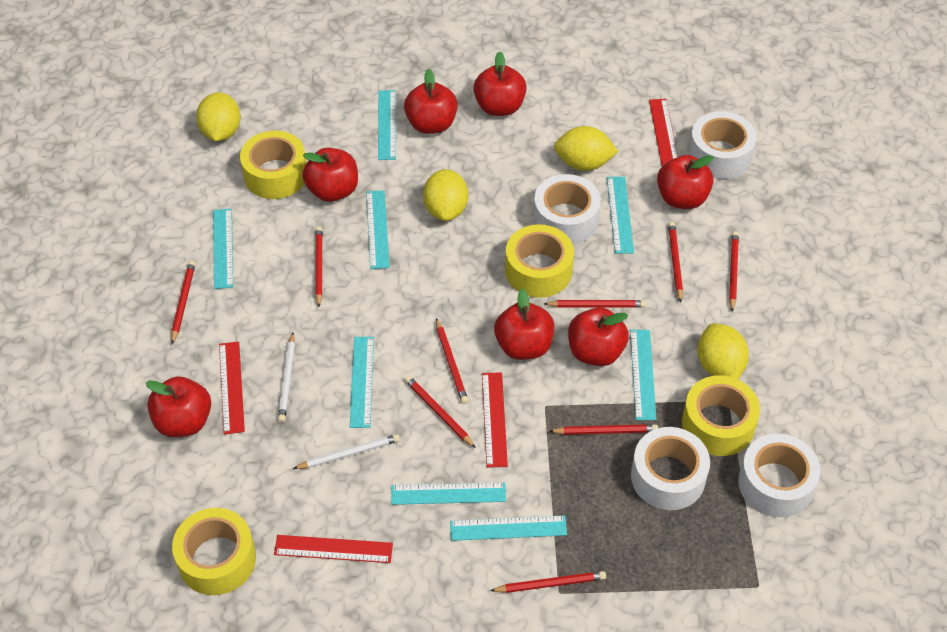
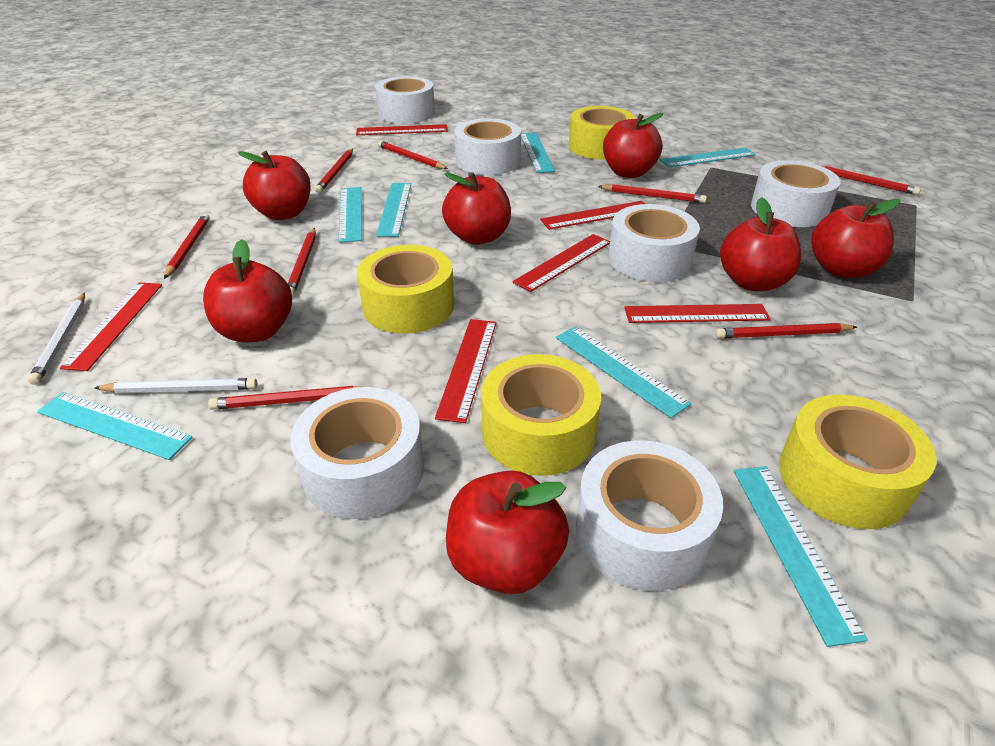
red pencil: [171,260,195,344] [315,226,323,307] [404,375,476,448] [436,318,468,404] [490,571,606,593] [544,300,646,308] [549,424,658,435] [668,222,683,302] [729,231,739,312] = 9 -> [164,214,210,279] [208,386,360,410] [288,228,316,296] [315,148,353,193] [378,141,448,169] [598,184,707,203] [715,323,857,339] [822,166,921,195] = 8
red ruler: [219,341,245,435] [274,535,393,563] [482,372,508,468] [649,99,678,166] = 4 -> [60,282,162,371] [356,124,448,135] [435,319,496,423] [512,234,610,292] [540,201,645,230] [624,304,771,323] = 6
turquoise ruler: [213,209,234,289] [350,337,374,428] [366,190,390,269] [378,90,396,160] [391,482,506,505] [450,515,567,541] [607,177,634,254] [630,330,657,420] = 8 -> [37,392,193,460] [338,187,362,243] [376,183,411,237] [521,132,555,173] [556,326,691,418] [660,148,756,167] [734,466,868,647] = 7
white tape: [533,174,601,244] [631,427,710,510] [688,111,756,179] [738,434,821,517] = 4 -> [290,387,424,519] [375,76,435,124] [454,118,521,175] [576,441,723,591] [608,204,700,282] [751,160,841,227] = 6
yellow lemon: [196,92,241,141] [423,169,468,221] [554,126,618,171] [698,323,749,379] = 4 -> none = 0

